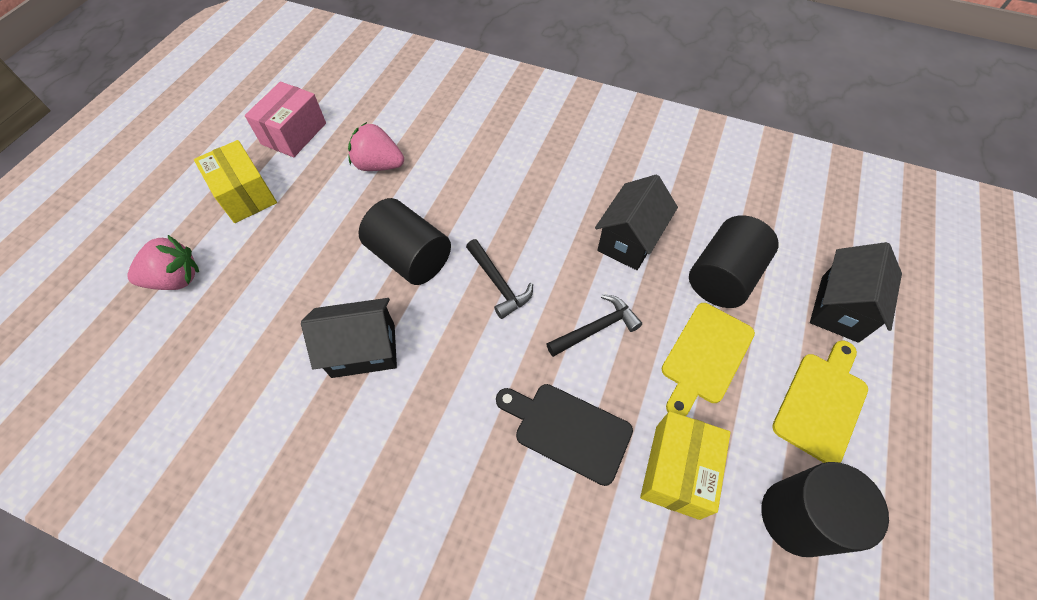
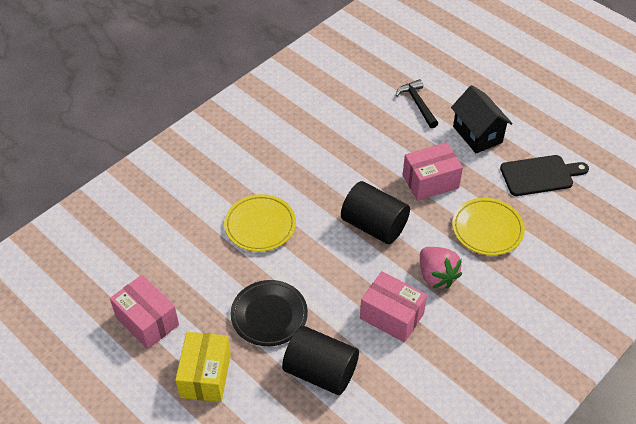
black cylinder: [359,198,451,285] [689,215,779,308] [761,462,889,557] = 3 -> [282,326,359,395] [341,181,410,244] = 2
black hammer: [466,239,533,319] [546,294,642,357] = 2 -> [395,79,438,128] = 1
black house: [301,298,397,378] [595,174,678,270] [810,242,902,343] = 3 -> [451,85,513,154] = 1
black plate: none = 0 -> [231,280,308,346] = 1
pink box: [245,82,326,157] = 1 -> [110,275,179,349] [360,271,427,343] [403,142,463,201] = 3
pink strawberry: [127,235,199,290] [348,122,404,171] = 2 -> [420,247,462,289] = 1
yellow box: [194,140,277,223] [640,411,730,520] = 2 -> [175,332,231,402] = 1
yellow cutting board: [661,303,755,416] [772,340,868,463] = 2 -> none = 0
yellow plate: none = 0 -> [224,194,296,252] [452,198,525,256] = 2

